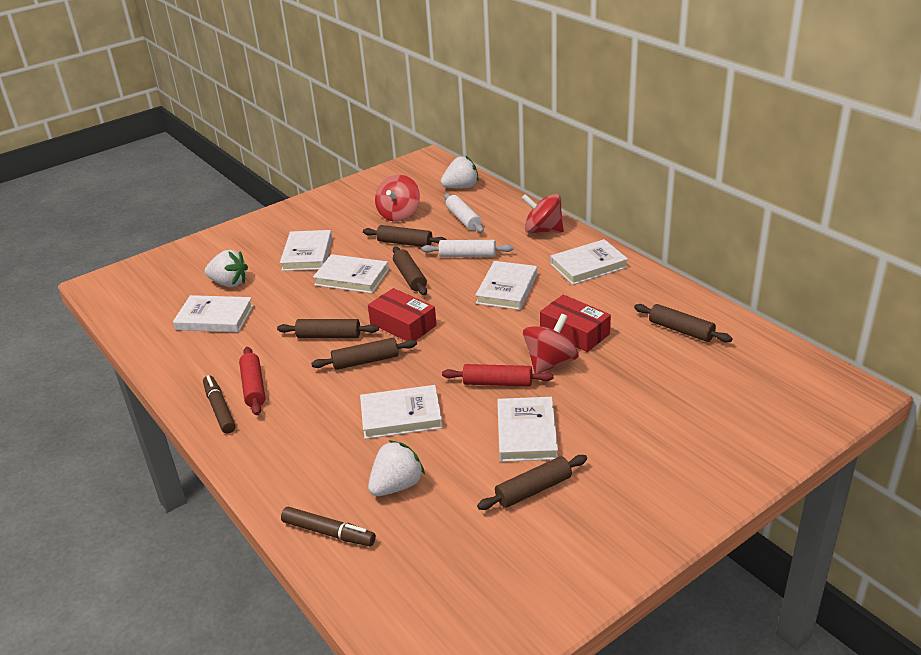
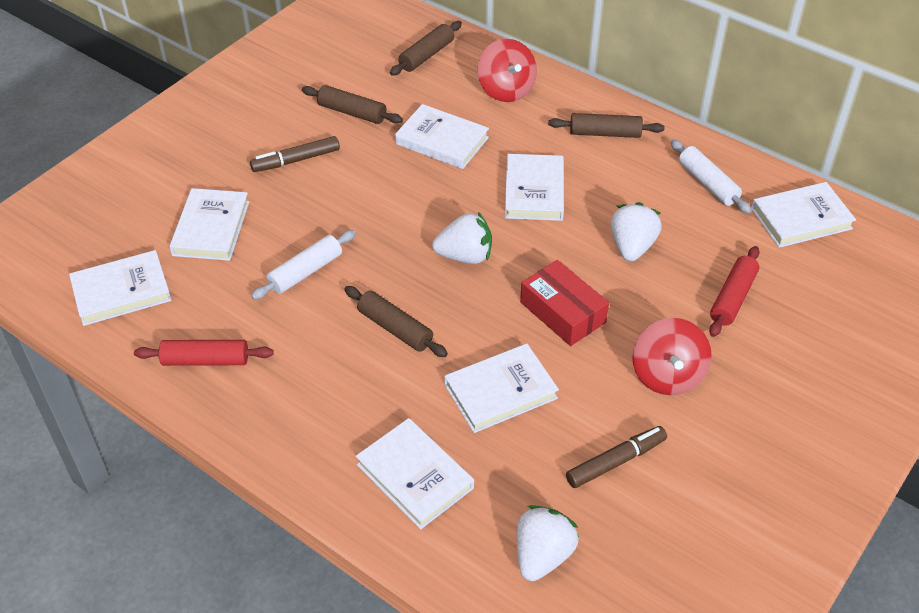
brown rolling pin: [277,319,379,338] [311,338,417,370] [363,225,447,247] [393,247,427,295] [477,455,587,510] [634,304,732,342] = 6 -> [302,85,403,124] [344,286,448,357] [390,21,462,76] [548,113,665,138] = 4
red box: [368,288,437,341] [540,295,611,352] = 2 -> [520,260,609,346] = 1
red spinning top: [375,175,420,222] [522,194,564,233] [523,314,579,374] = 3 -> [478,39,537,102] [632,318,712,395] = 2

